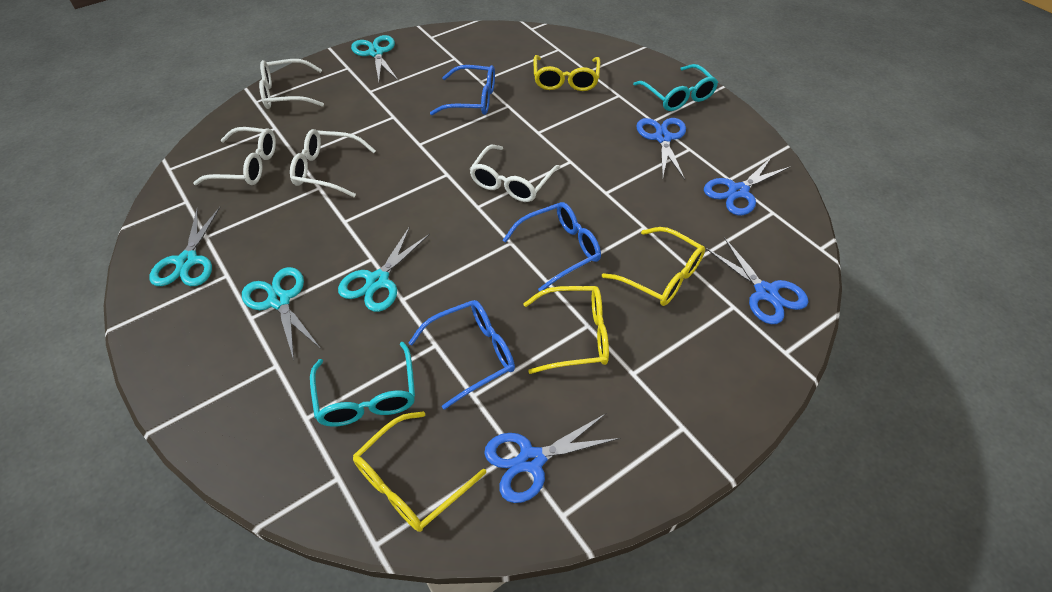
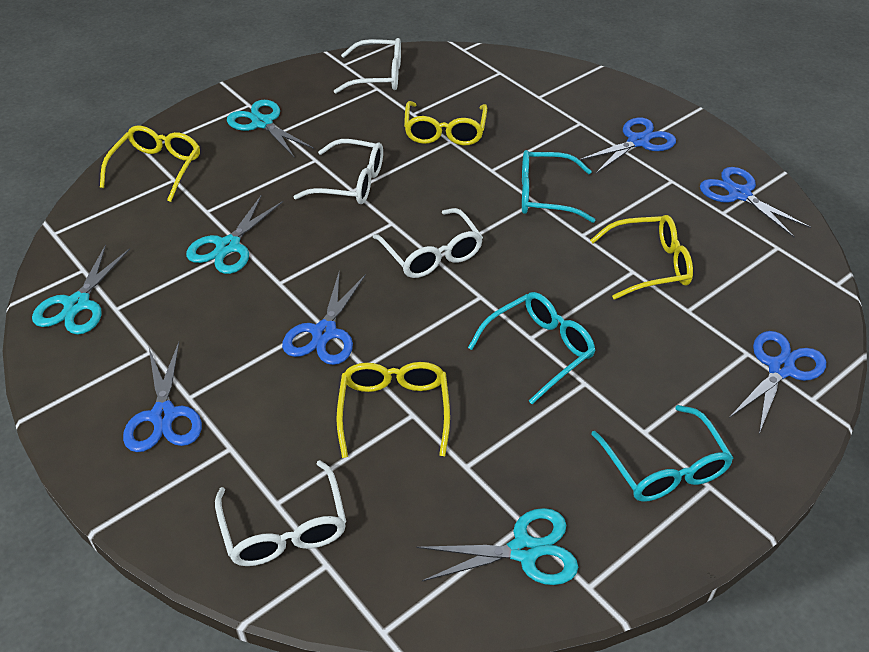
blue glasses: [408,300,515,410] [430,65,495,115] [503,202,601,291] = 3 -> none = 0
blue scissors: [484,414,621,503] [636,118,686,180] [704,157,791,215] [705,237,808,324] = 4 -> [123,342,202,452] [282,270,366,365] [579,118,676,173] [700,167,811,237] [729,331,826,434] = 5
turquoise glasses: [310,342,415,427] [633,64,718,111] = 2 -> [468,292,596,404] [522,150,595,223] [591,405,733,502] = 3

